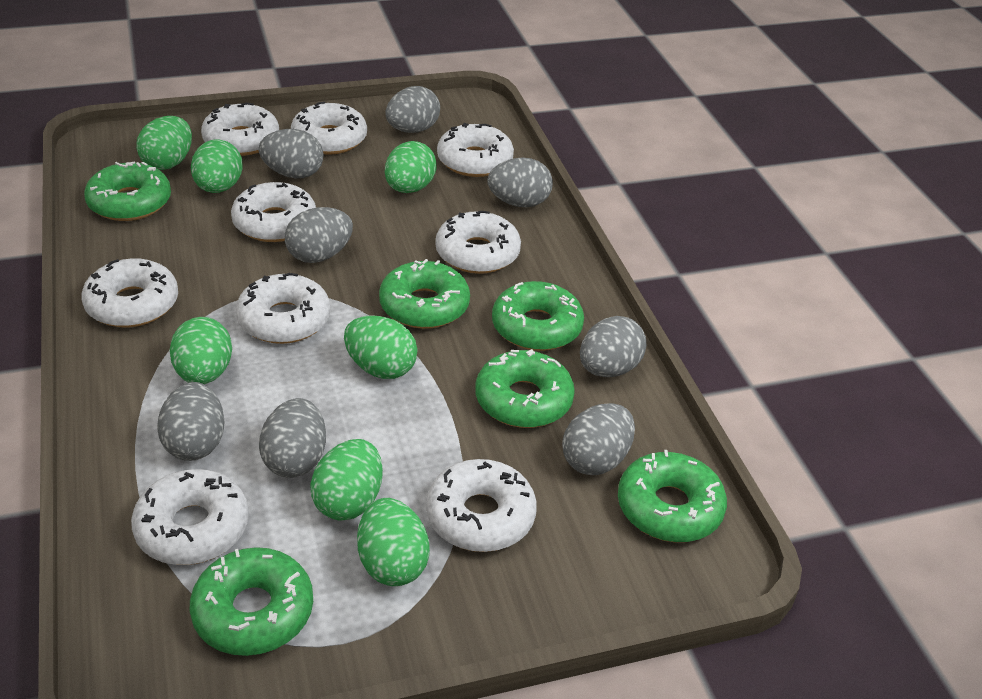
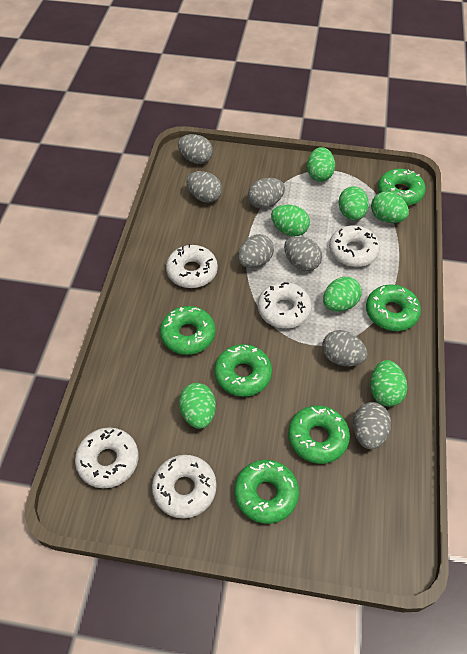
grey egg: [157,382,225,461] [259,129,323,178] [259,398,326,478] [285,207,353,263] [385,86,440,133] [487,158,553,207] [562,403,635,475] [580,316,647,377] = 8 -> [178,134,213,164] [186,171,222,203] [238,234,274,268] [248,178,285,209] [284,236,322,271] [322,330,368,366] [353,402,391,449] = 7
white donut: [82,258,178,327] [131,469,249,565] [201,103,279,156] [231,182,316,242] [236,273,330,344] [291,102,367,155] [426,459,537,552] [435,211,521,274] [437,123,514,177] = 9 -> [75,427,139,488] [152,455,217,518] [166,244,218,288] [258,282,312,329] [329,226,380,267] = 5

